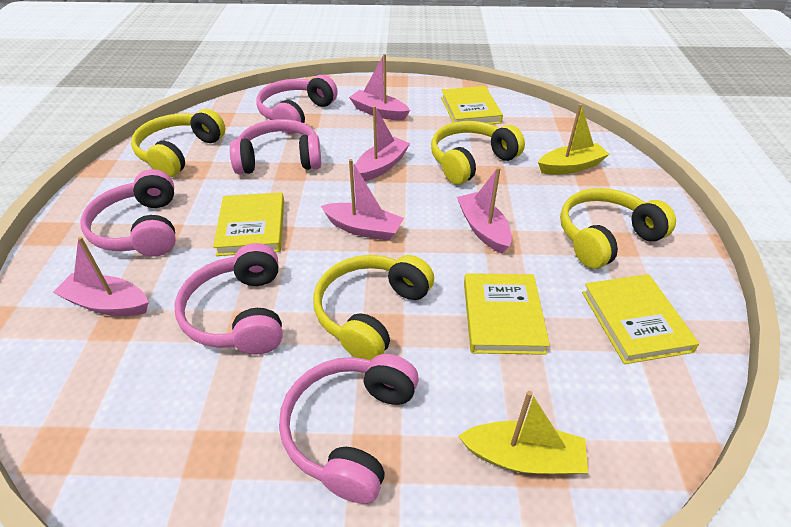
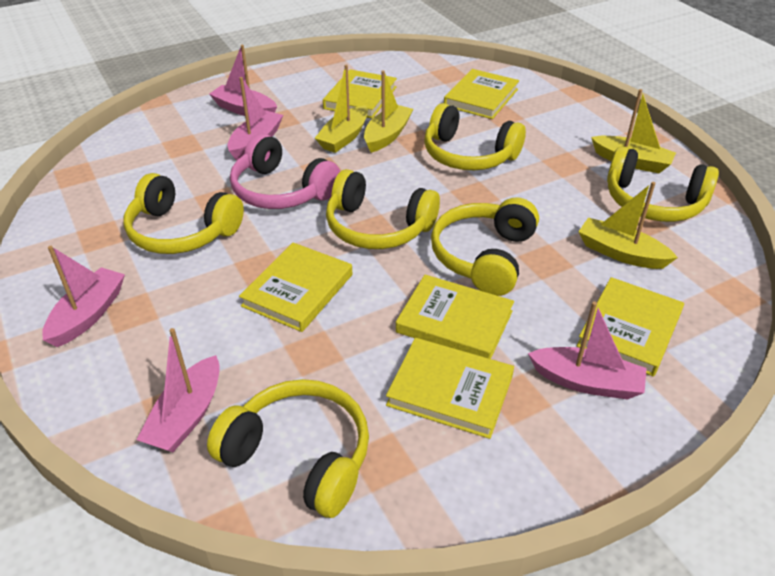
pink headphones: [80,169,176,257] [174,243,283,355] [230,119,321,174] [256,75,338,134] [279,354,419,504] = 5 -> [230,133,340,209] = 1
yellow boat: [458,391,588,475] [538,104,609,175] = 2 -> [315,65,368,153] [364,70,413,153] [578,182,678,269] [591,89,676,173] = 4
yellow book: [213,192,284,256] [441,86,503,124] [464,273,550,355] [582,274,699,364] = 4 -> [239,243,352,332] [323,69,397,119] [386,338,514,439] [396,275,514,359] [444,69,519,119] [577,277,684,377] = 6
yellow headphones: [131,109,225,177] [313,255,434,360] [431,121,525,185] [560,188,676,269] = 4 -> [124,173,244,254] [207,379,369,518] [326,169,440,249] [424,103,526,170] [431,197,539,296] [607,146,719,222] = 6

